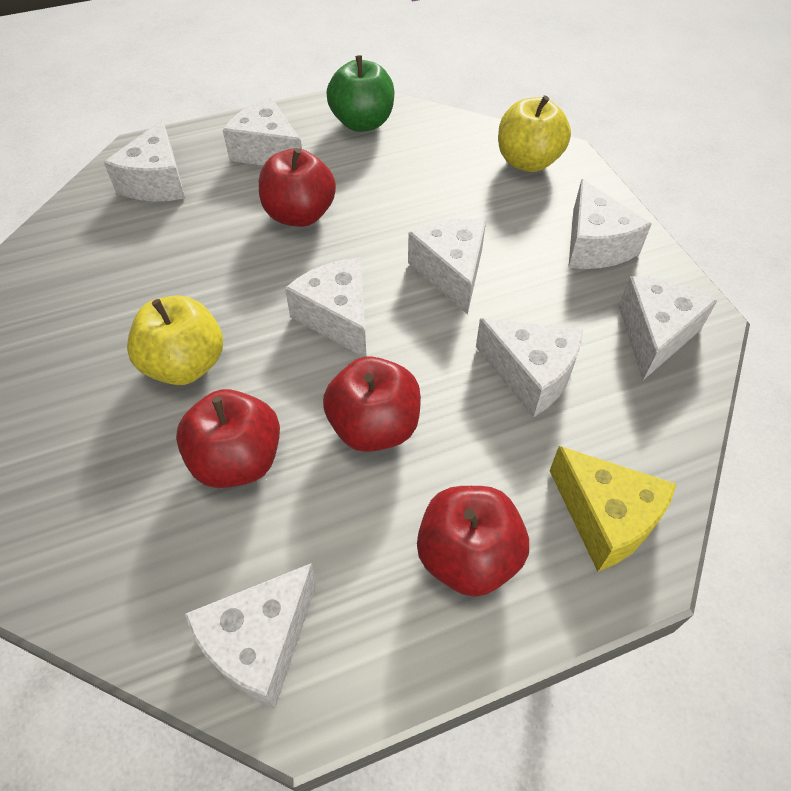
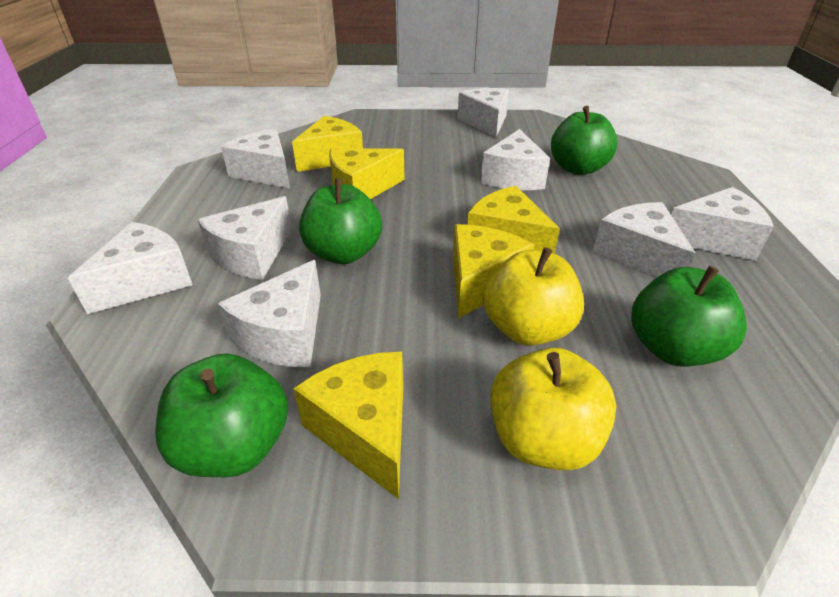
green apple: [326,55,394,132] = 1 -> [155,353,288,477] [299,178,382,264] [551,106,618,175] [631,266,747,367] = 4
red apple: [176,389,280,488] [259,148,336,227] [323,356,421,452] [417,486,529,597] = 4 -> none = 0
yellow cheese: [550,446,676,572] = 1 -> [292,116,363,172] [293,351,403,499] [329,148,405,199] [453,224,534,319] [467,186,560,254] = 5

